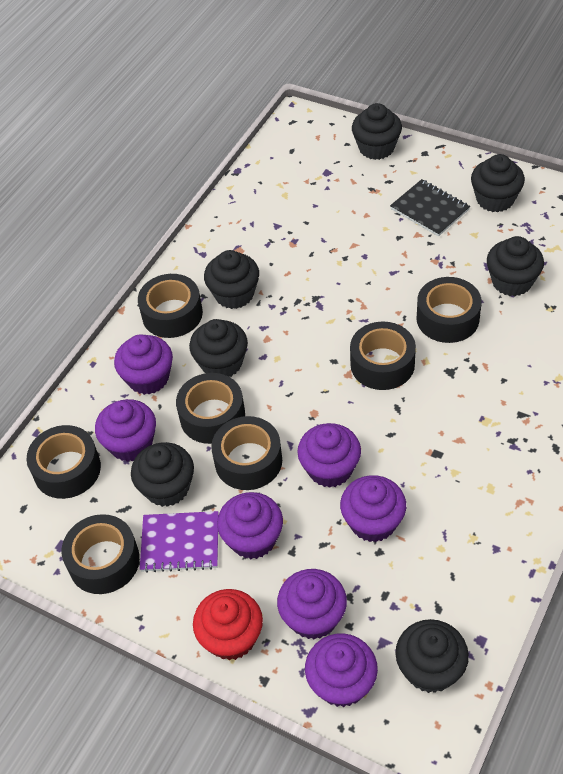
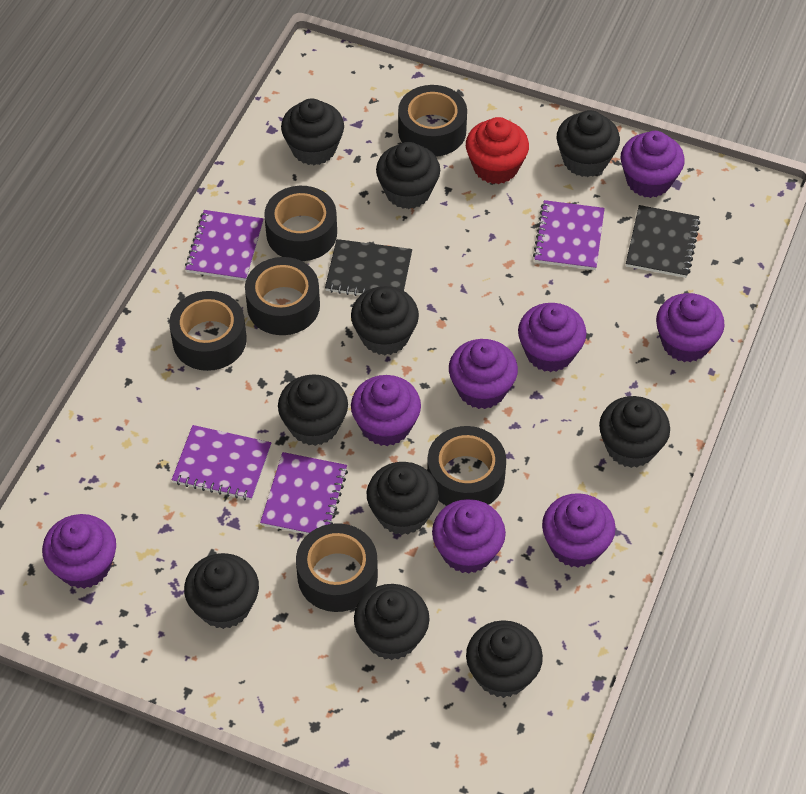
black cupcake: [131,442,194,507] [189,319,248,377] [204,250,259,309] [352,103,402,160] [395,619,469,693] [471,154,525,213] [487,236,544,296] = 7 -> [184,553,259,629] [278,374,348,446] [281,98,344,165] [351,286,419,355] [354,584,430,660] [367,462,439,535] [376,142,440,209] [466,620,543,698] [556,110,620,177] [599,396,670,468] = 10
black notebook: [390,179,470,236] = 1 -> [325,239,412,296] [626,205,700,278] = 2
black tape: [27,425,101,499] [62,514,140,594] [138,274,203,338] [176,373,245,444] [211,416,282,490] [350,322,416,390] [416,277,482,343] = 7 -> [169,291,247,371] [245,257,320,335] [264,186,337,261] [296,523,378,612] [398,85,467,157] [427,426,506,506] = 6
purple cupcake: [95,399,156,462] [114,334,173,395] [217,492,283,559] [277,569,347,640] [297,423,361,488] [305,633,378,707] [340,475,406,542] = 7 -> [42,514,116,589] [351,375,421,446] [432,499,506,574] [449,339,518,409] [518,303,587,372] [542,493,616,567] [621,131,685,198] [656,293,725,362] = 8
purple notebook: [140,511,219,573] = 1 -> [172,425,271,500] [185,210,263,281] [260,452,348,535] [533,200,605,270] = 4

